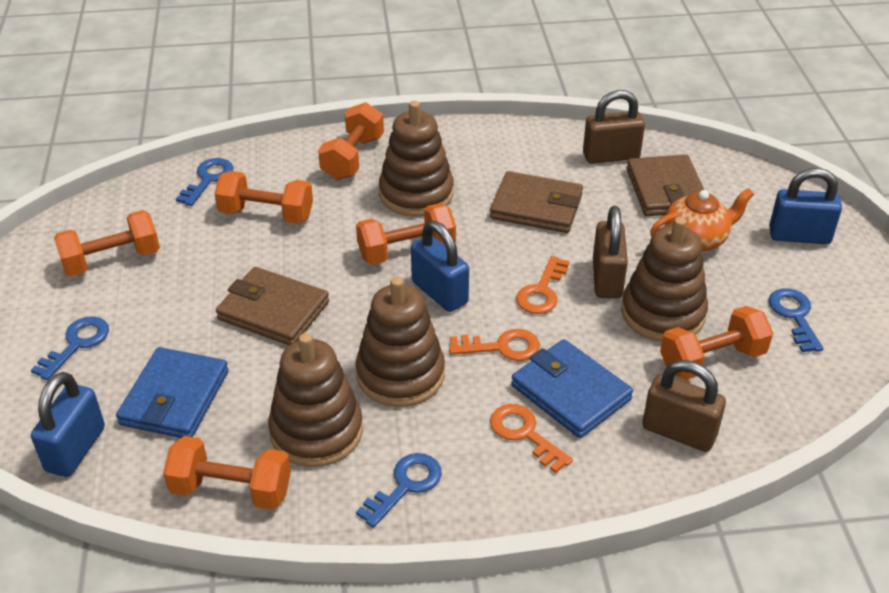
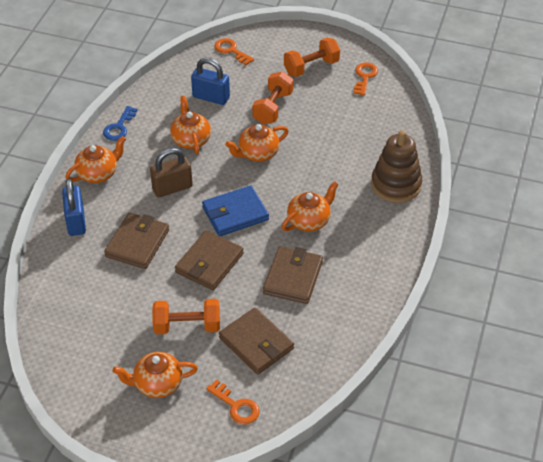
blue key: [31,316,109,380] [176,158,234,206] [356,453,442,528] [769,288,824,352] = 4 -> [103,106,138,141] = 1
blue padlock: [31,372,105,477] [411,221,469,312] [769,168,842,244] = 3 -> [62,179,86,236] [191,58,230,105] = 2
blue wallet: [116,347,229,438] [511,339,633,438] = 2 -> [202,185,269,236] = 1
brown padlock: [583,90,645,164] [593,206,628,298] [642,360,726,452] = 3 -> [150,148,193,197] = 1
brown stacking toy: [268,333,363,467] [356,277,445,407] [379,101,454,217] [621,217,708,342] = 4 -> [371,130,422,203] = 1
brown wallet: [216,267,329,345] [490,171,583,233] [627,155,704,216] = 3 -> [104,213,169,269] [175,230,244,290] [219,307,294,374] [263,246,323,304] = 4
orange dumbbell: [54,210,160,276] [163,436,291,510] [214,171,313,224] [318,102,384,180] [356,203,456,265] [660,306,773,380] = 6 -> [152,299,220,334] [252,71,293,124] [284,38,340,77] = 3
orange teapot: [650,188,754,252] = 1 -> [66,136,126,183] [113,352,198,398] [170,96,211,154] [226,124,288,162] [282,181,339,232] = 5

